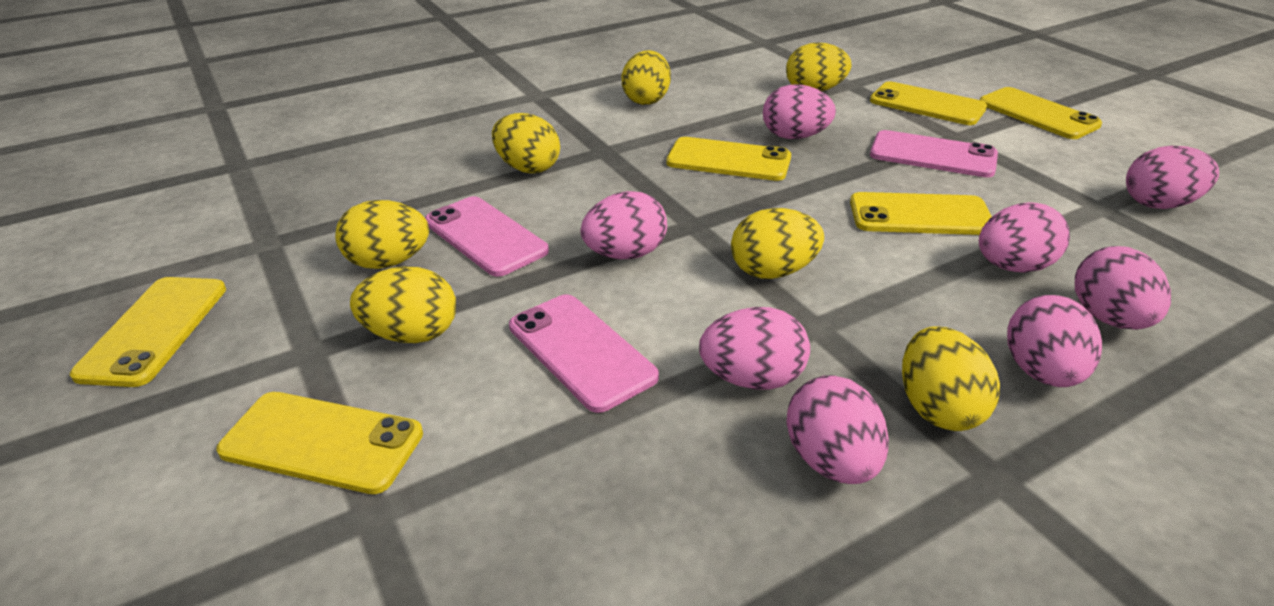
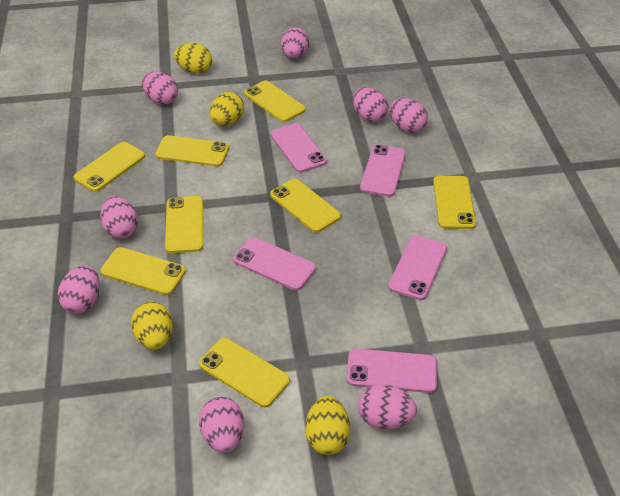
pink phone: [425,196,549,277] [509,294,659,413] [870,130,998,177] = 3 -> [233,237,316,291] [271,123,327,173] [346,349,437,393] [360,145,406,197] [388,235,447,300] = 5
yellow egg: [335,200,429,269] [350,266,456,343] [492,113,560,173] [622,50,671,105] [731,208,824,279] [786,43,851,91] [902,326,1000,431] = 7 -> [131,302,173,349] [174,43,212,73] [210,92,244,126] [306,396,350,455] = 4
yellow phone: [70,277,226,387] [216,392,423,494] [666,137,791,181] [850,192,992,235] [870,81,987,125] [980,87,1102,139] = 6 -> [73,142,145,192] [100,247,186,295] [155,135,229,167] [165,196,203,253] [199,338,290,407] [244,80,306,122] [270,179,341,233] [433,176,476,229] = 8

